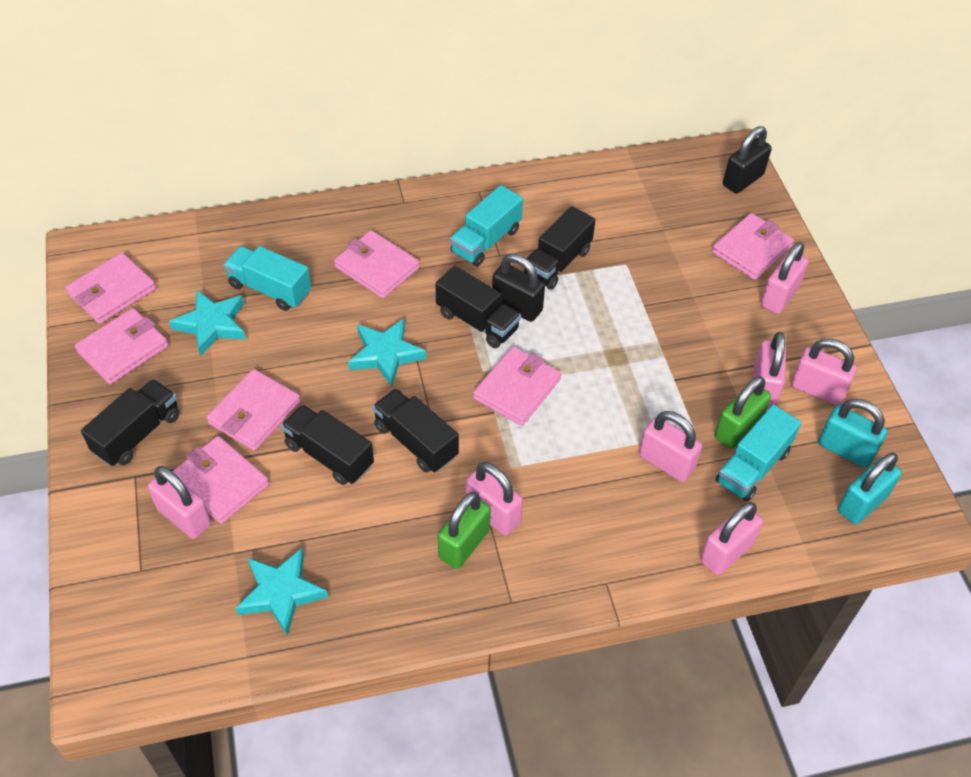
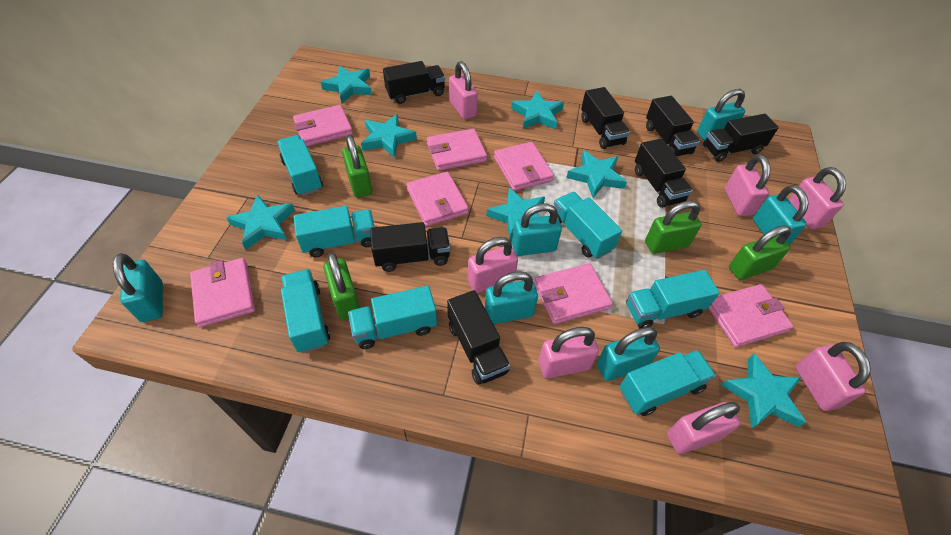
black padlock: [492,254,545,322] [723,126,772,194] = 2 -> none = 0
black truck: [81,379,180,467] [281,405,374,485] [372,389,459,472] [435,266,521,348] [523,206,596,290] = 5 -> [370,222,450,272] [383,61,445,104] [447,290,510,385] [581,87,630,149] [635,139,693,208] [646,96,700,157] [703,114,779,162] = 7
green padlock: [438,492,491,569] [715,376,771,449] = 2 -> [324,252,360,320] [342,135,372,198] [645,201,701,254] [729,225,791,280] = 4
turquoise padlock: [818,399,887,468] [838,452,902,524] = 2 -> [113,253,163,322] [485,271,538,324] [512,203,562,256] [597,327,660,381] [697,89,745,141] [753,185,809,245] = 6
turquoise star: [169,290,246,356] [235,547,328,636] [348,319,426,386] = 3 -> [226,194,295,250] [321,66,372,103] [361,114,417,158] [487,188,545,240] [511,90,564,129] [566,150,627,198] [721,353,807,429] = 7
turquoise truck: [224,246,311,311] [450,185,523,267] [715,404,801,502] = 3 -> [277,135,323,196] [281,269,330,353] [294,206,375,257] [348,286,437,349] [554,192,622,259] [620,350,716,416] [626,270,720,328] = 7

